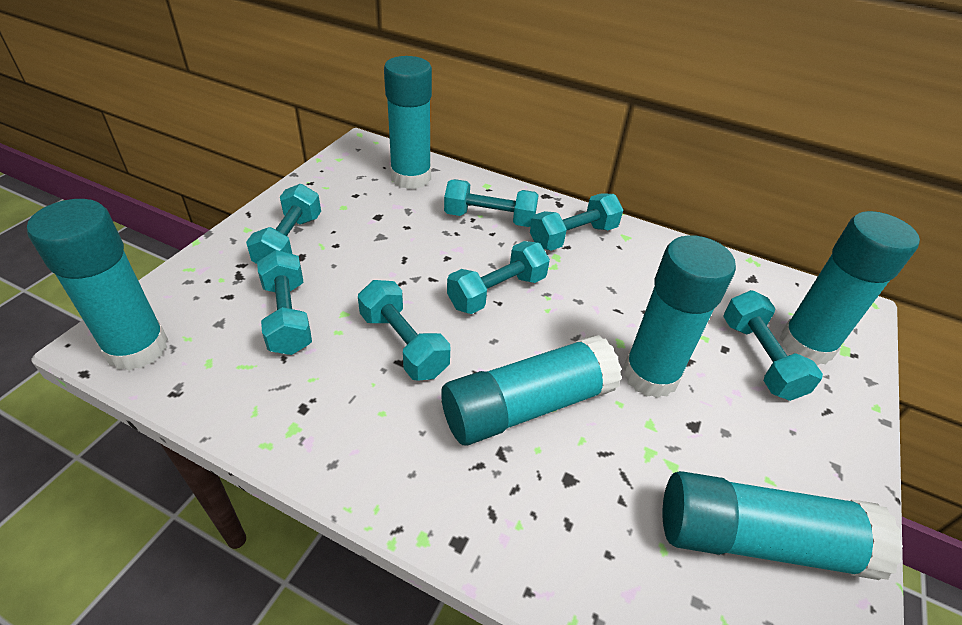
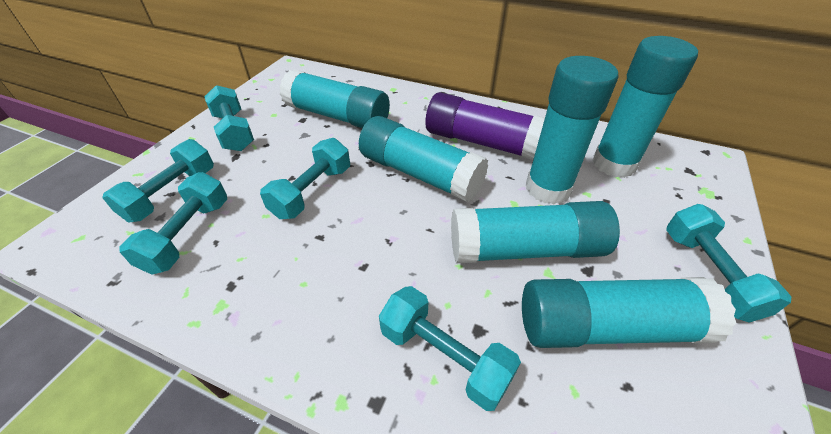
purple glue stick: none = 0 -> [425,92,545,160] = 1
turquoise dumbbell: [246,184,321,264] [257,250,312,355] [358,280,450,381] [444,179,539,227] [447,241,550,314] [530,193,623,251] [723,290,823,401] = 7 -> [102,139,214,223] [120,172,227,275] [204,85,254,151] [260,138,350,219] [379,286,521,411] [666,204,792,323] = 6

